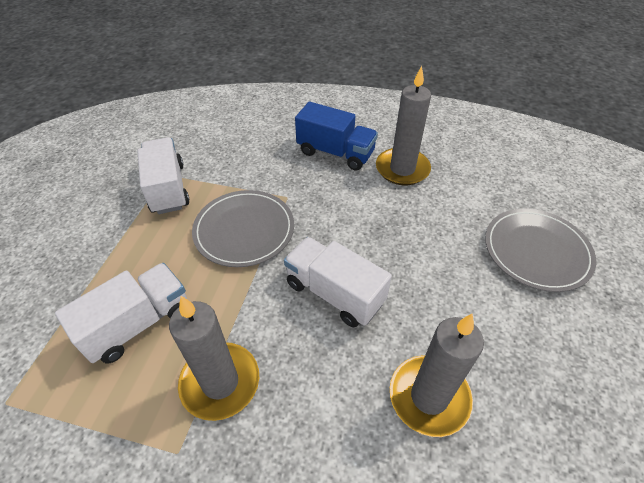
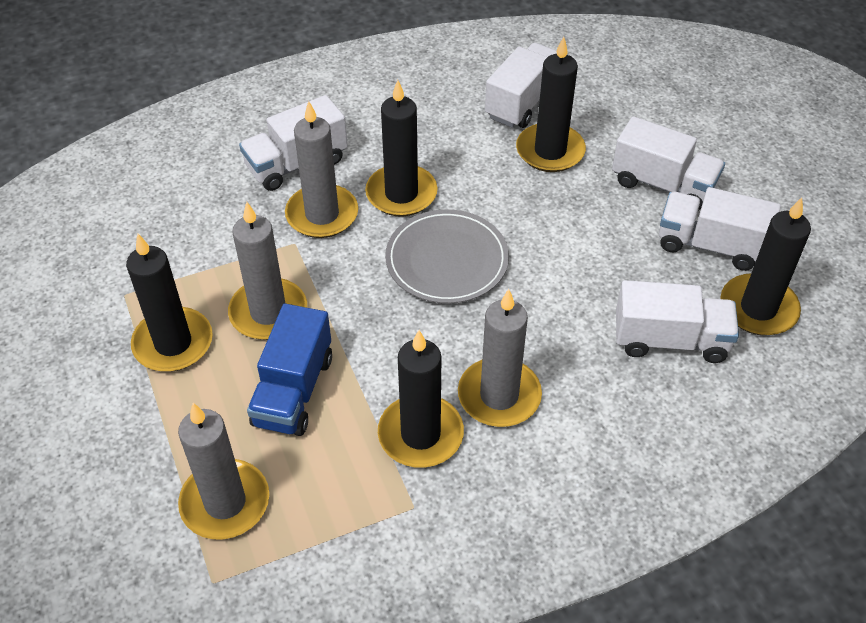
black candle: none = 0 -> [126,234,213,372] [365,80,438,217] [378,330,464,468] [516,37,586,172] [720,197,811,336] = 5
grey candle: [169,296,259,421] [376,66,431,185] [390,313,484,437] = 3 -> [178,403,269,539] [228,202,307,340] [285,101,358,238] [458,289,542,427] = 4
grey plate: [192,190,294,267] [485,208,596,292] = 2 -> [385,209,509,304] = 1
white truck: [55,263,187,363] [137,137,189,214] [284,237,392,327] = 3 -> [239,95,348,191] [485,43,557,128] [612,116,725,210] [616,280,739,363] [659,187,781,271] = 5

